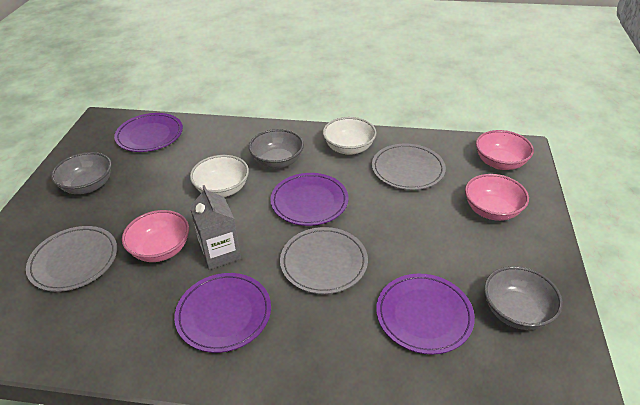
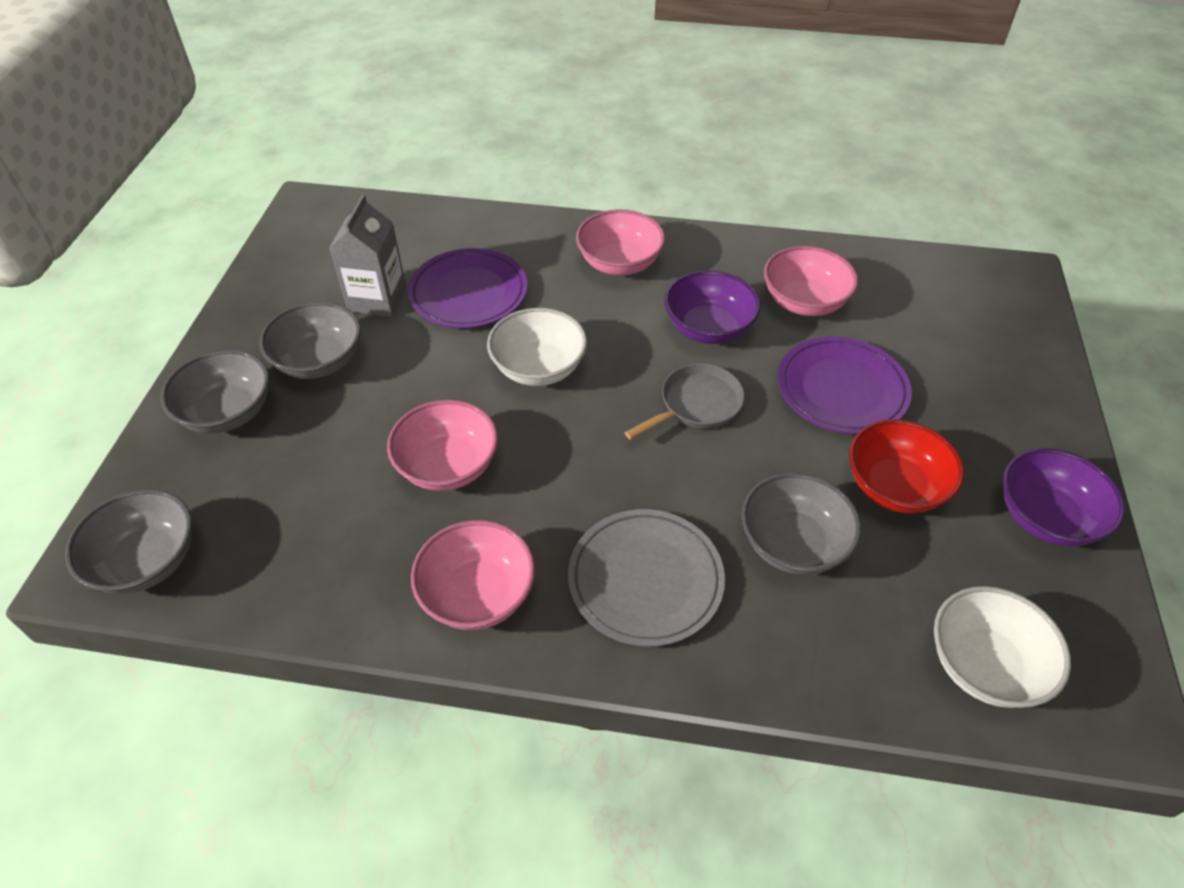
grey bowl: [51,152,112,194] [249,129,304,168] [484,266,563,330] = 3 -> [65,489,192,594] [161,350,269,434] [259,302,361,379] [741,473,861,575] = 4
grey pan: none = 0 -> [624,364,745,440] = 1
grey plate: [26,226,117,292] [280,227,368,294] [372,144,446,190] = 3 -> [568,509,725,647] = 1
pink bowl: [122,210,189,262] [465,174,529,221] [476,130,534,170] = 3 -> [387,400,498,491] [411,520,535,630] [576,209,665,275] [764,246,858,316] = 4
purple bowl: none = 0 -> [664,270,761,344] [1003,448,1125,546] = 2
purple plate: [114,113,183,152] [174,273,271,353] [270,173,349,226] [376,274,475,355] = 4 -> [408,248,528,328] [778,336,912,434] = 2
red bowl: none = 0 -> [849,419,964,513] = 1

